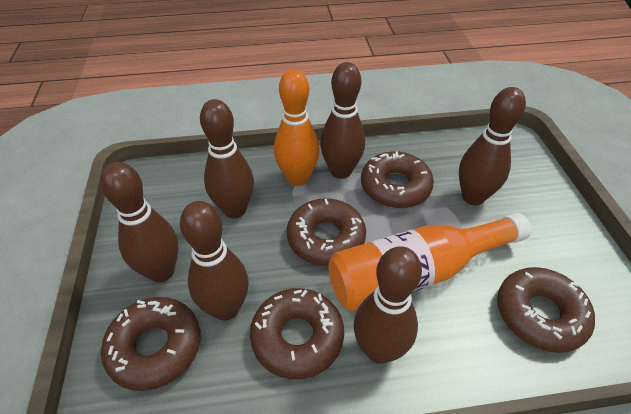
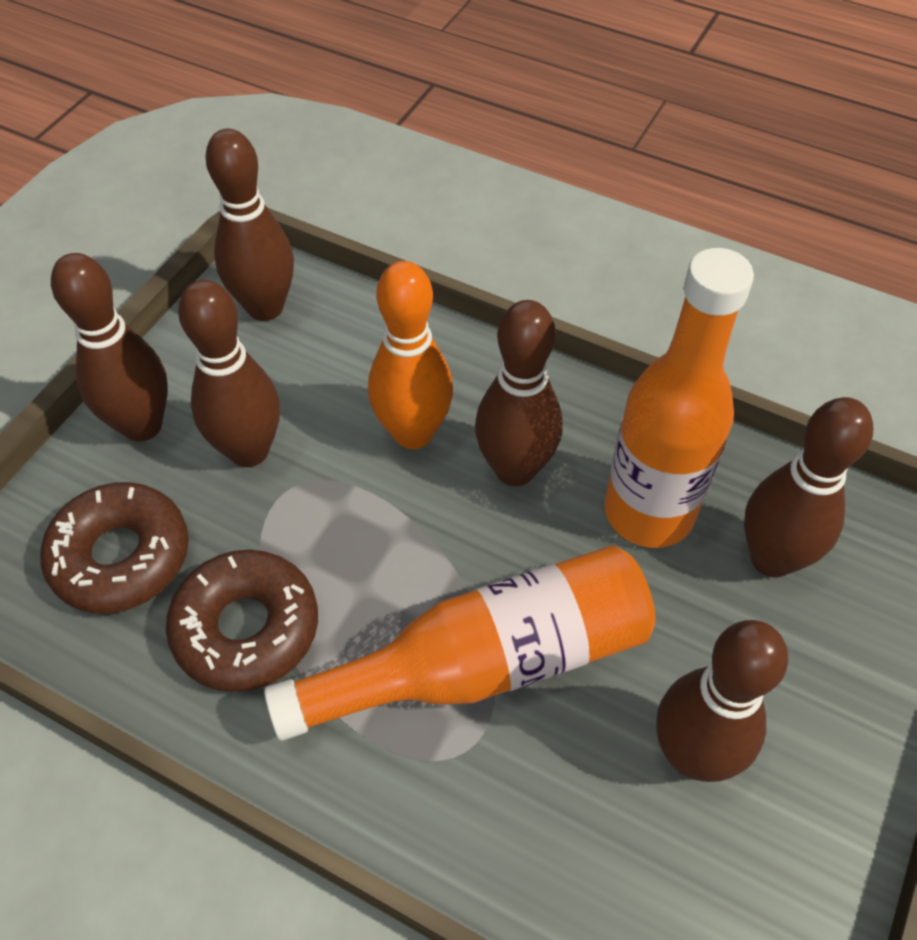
brown donut: [101,297,201,391] [250,288,344,379] [287,198,366,266] [361,151,434,208] [497,267,595,353] = 5 -> [40,482,189,613] [166,549,318,692] = 2
orange bottle: [328,213,531,312] = 1 -> [264,545,656,741] [604,248,754,548] = 2

